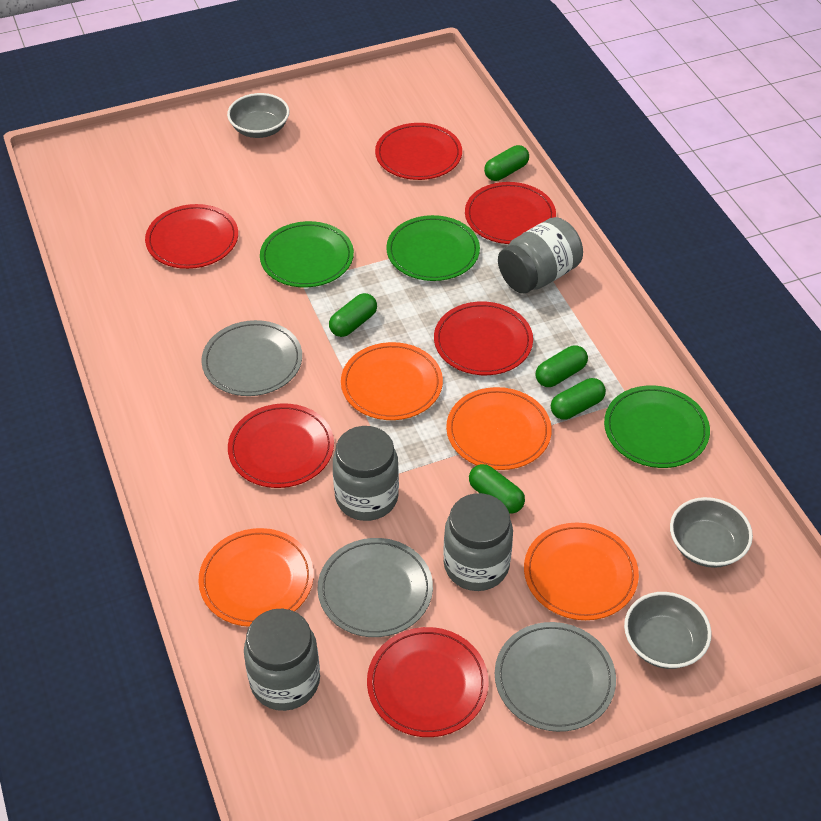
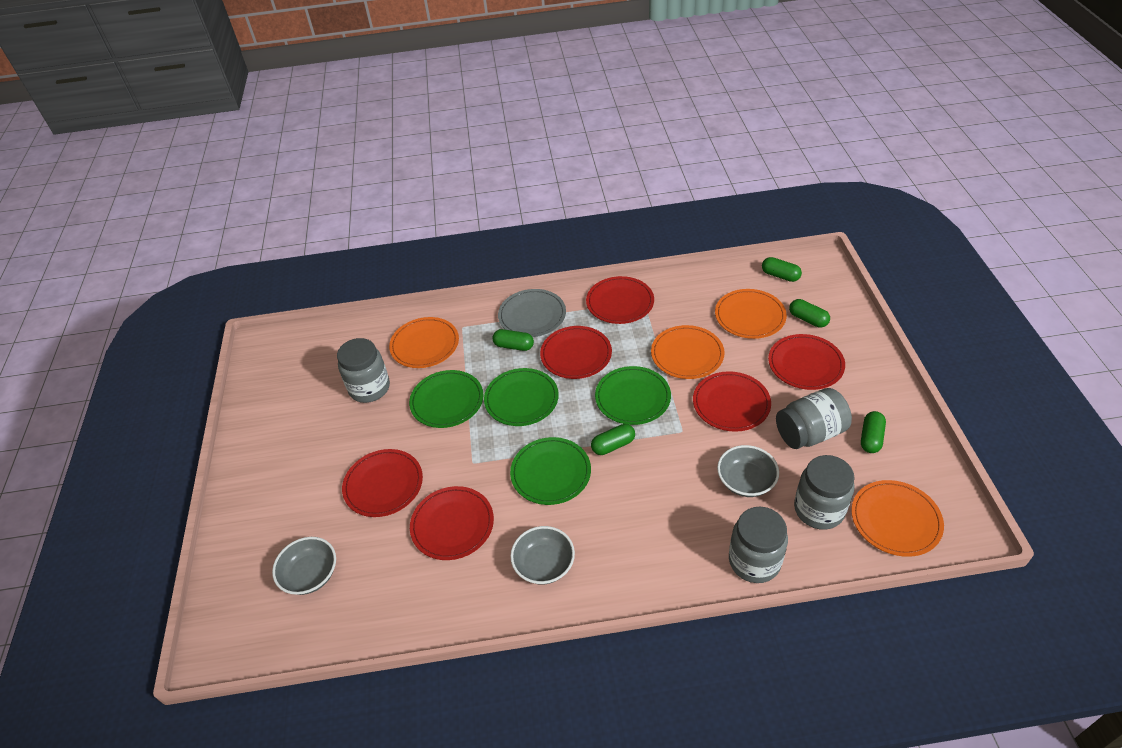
green plate: [260,221,354,287] [386,215,480,281] [604,385,710,468] = 3 -> [409,370,484,428] [484,368,559,426] [510,437,591,505] [595,366,671,425] = 4
grey plate: [201,320,302,396] [318,538,433,637] [495,622,616,732] = 3 -> [498,289,566,337] = 1

